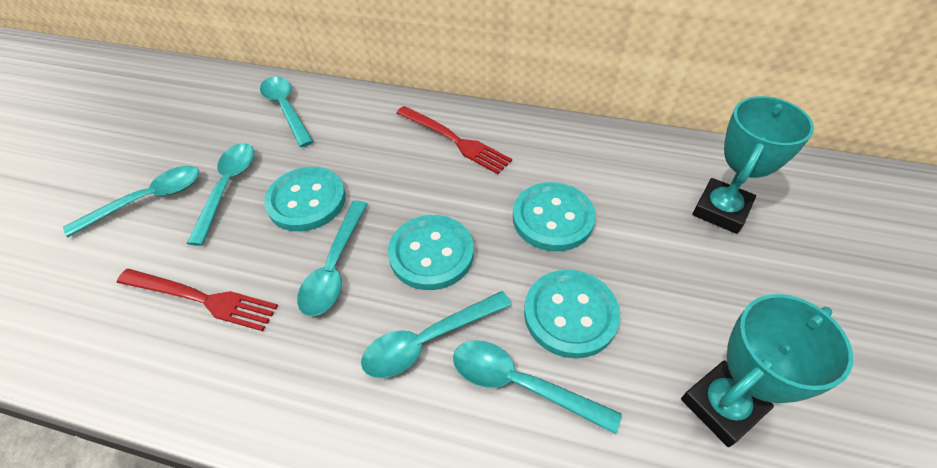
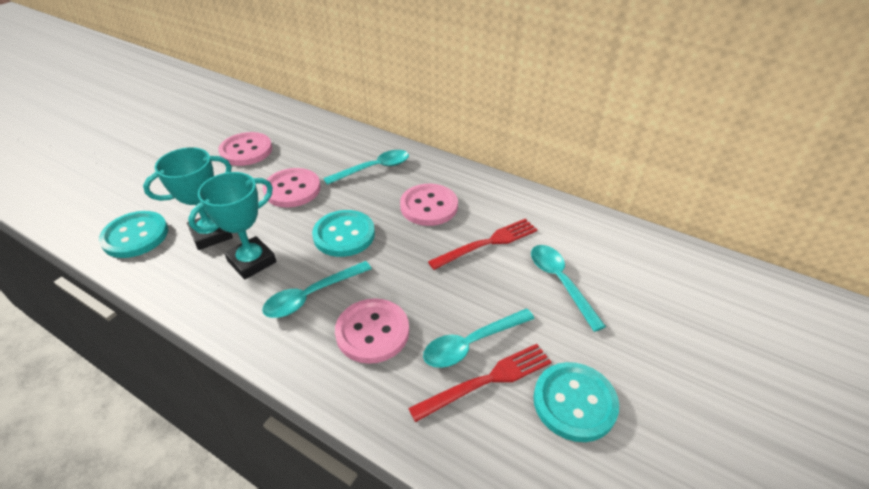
pink button: none = 0 -> [218,132,272,166] [263,168,321,208] [335,298,409,364] [400,184,458,226] = 4
turquoise button: [264,167,346,231] [388,215,474,290] [513,182,596,251] [524,270,620,358] = 4 -> [99,211,168,258] [312,210,375,257] [533,362,619,442] = 3
turquoise spoon: [63,166,199,237] [187,143,254,246] [260,76,314,147] [297,201,367,316] [361,291,512,378] [453,340,622,434] = 6 -> [262,261,372,318] [323,150,409,185] [423,309,535,368] [531,245,606,332] = 4

